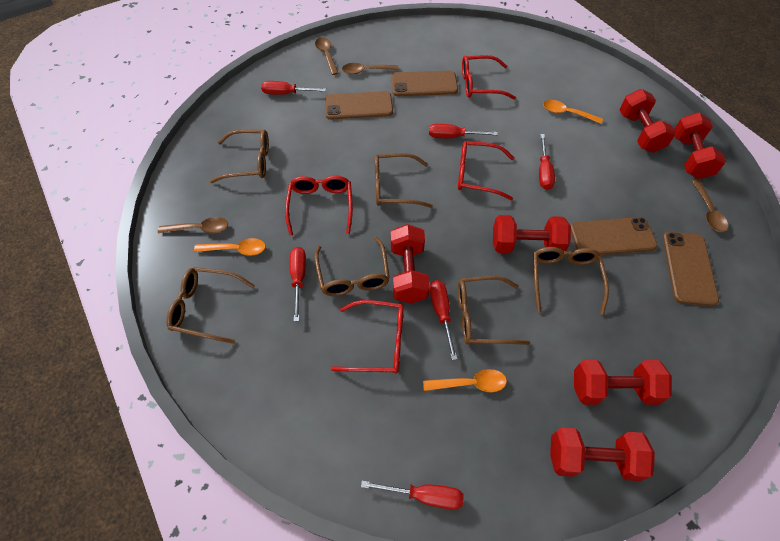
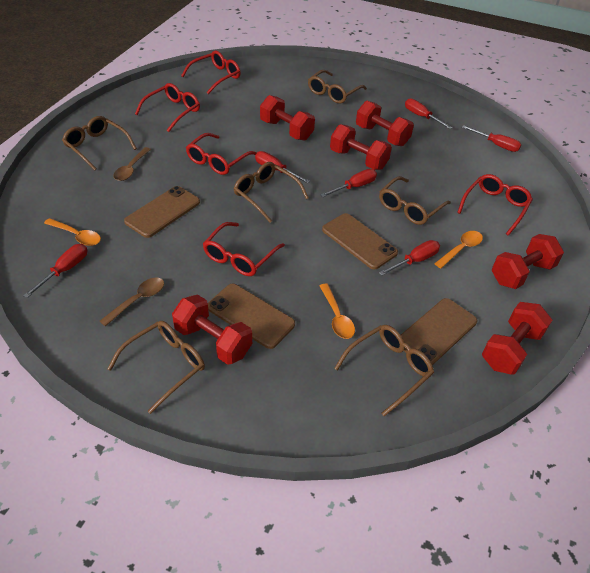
brown spoon: [158,217,228,233] [315,37,338,75] [342,63,399,74] [692,180,728,232] = 4 -> [100,277,164,326] [113,147,151,181] = 2
red glasses: [285,175,353,236] [331,300,404,374] [458,141,514,200] [462,55,516,99] = 4 -> [135,83,200,132] [181,51,241,94] [186,133,257,175] [203,222,285,276] [457,174,533,236] = 5

